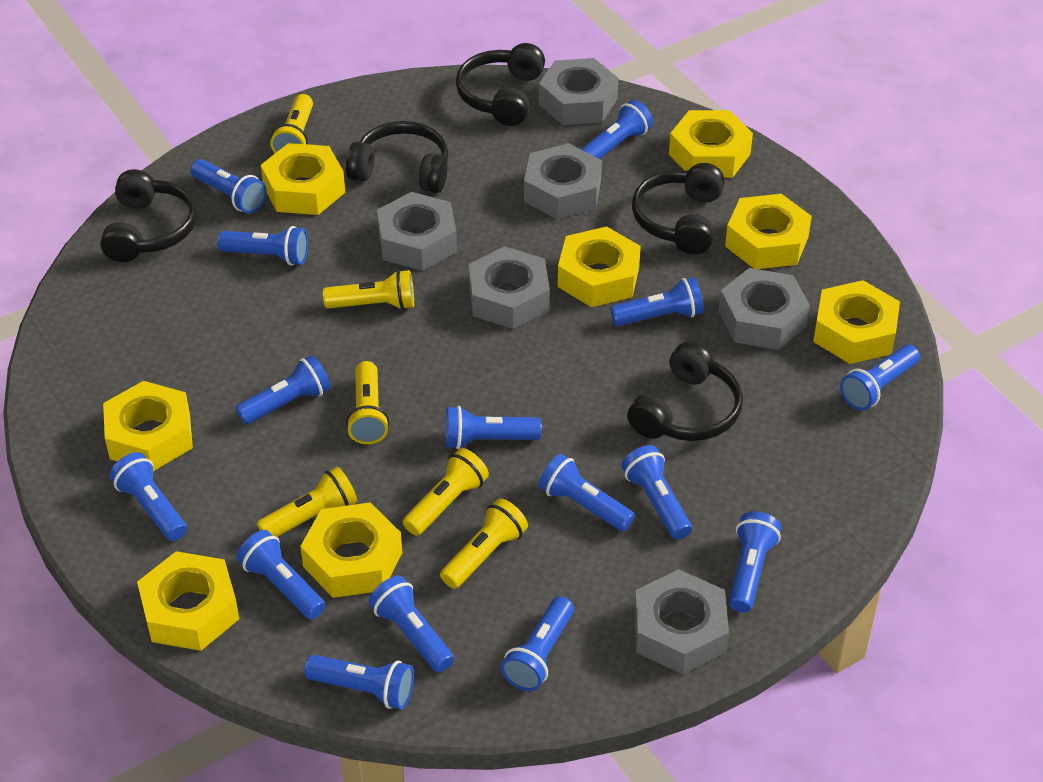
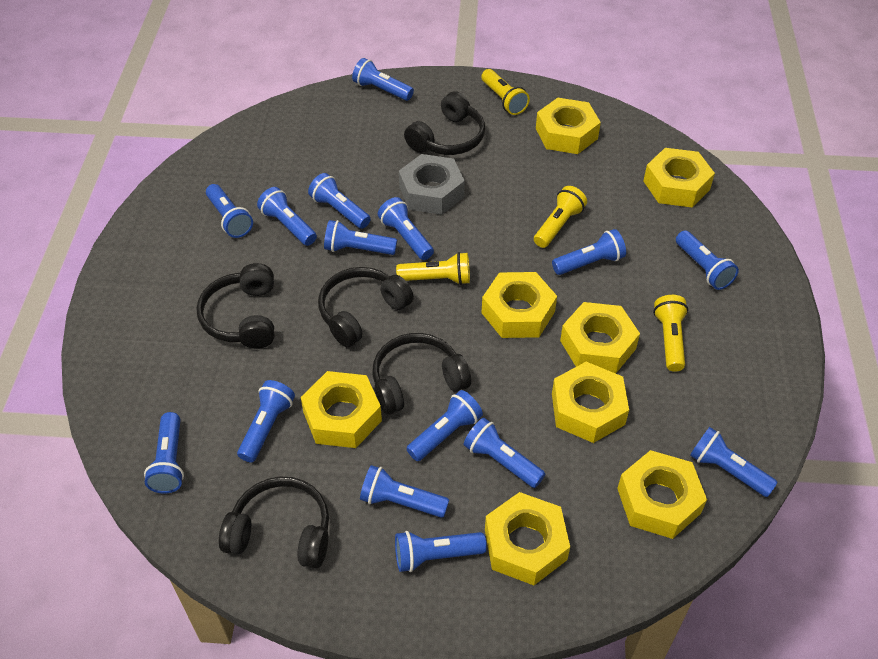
grey nut: [377,192,457,271] [469,246,550,329] [524,143,602,219] [539,58,618,125] [634,569,729,674] [718,268,810,350] = 6 -> [399,154,465,215] = 1
yellow flashlight: [257,467,357,537] [270,94,313,153] [323,270,414,310] [346,361,389,444] [403,448,489,536] [440,498,528,589] = 6 -> [396,252,470,285] [481,69,530,115] [534,186,587,248] [653,295,688,372] = 4

